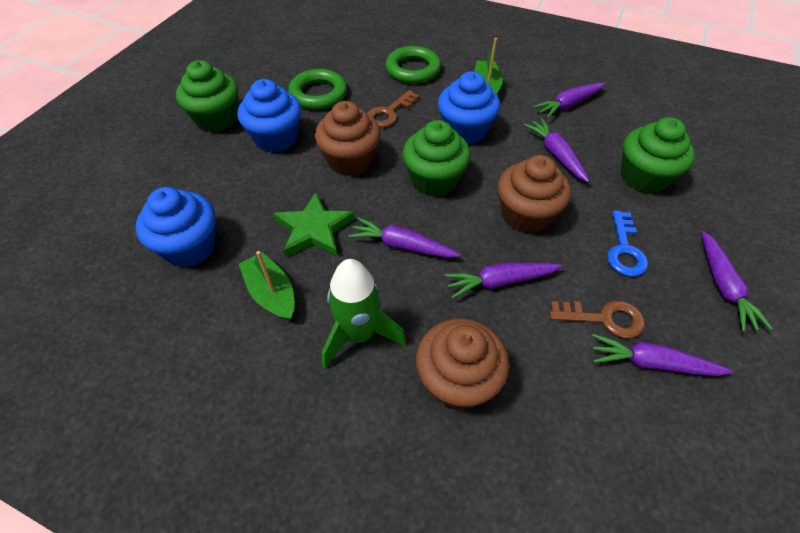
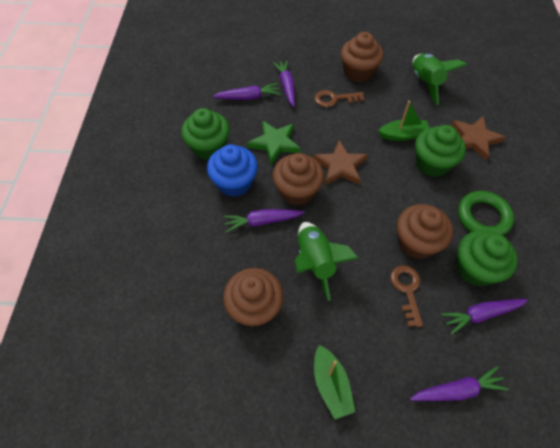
blue cupcake: [135,187,216,267] [238,79,301,153] [438,71,500,144] = 3 -> [207,144,258,197] = 1
blue key: [607,210,648,276] = 1 -> none = 0
brown cupcake: [315,101,381,176] [416,319,509,410] [498,155,571,234] = 3 -> [223,268,284,327] [273,153,324,205] [341,32,384,82] [397,204,453,259] = 4
brown star: none = 0 -> [313,140,368,185] [451,116,506,160] = 2
green ring: [288,69,347,110] [385,46,441,84] = 2 -> [458,191,514,236] = 1
green rocket: [321,259,407,369] = 1 -> [295,222,358,301] [413,53,467,105] = 2
purple carrot: [348,217,461,258] [445,263,562,298] [524,118,590,183] [533,83,606,119] [592,334,733,376] [701,231,773,332] = 6 -> [212,83,281,100] [224,209,305,233] [273,60,295,107] [410,366,509,401] [441,299,528,335] = 5

